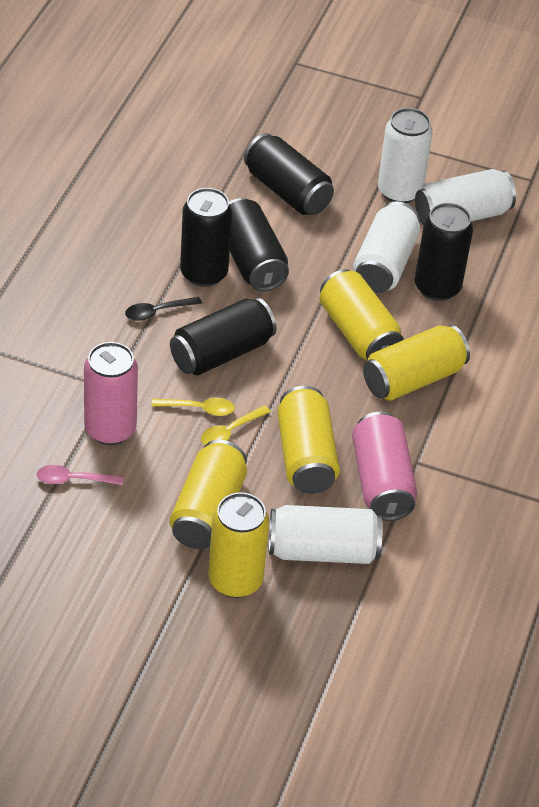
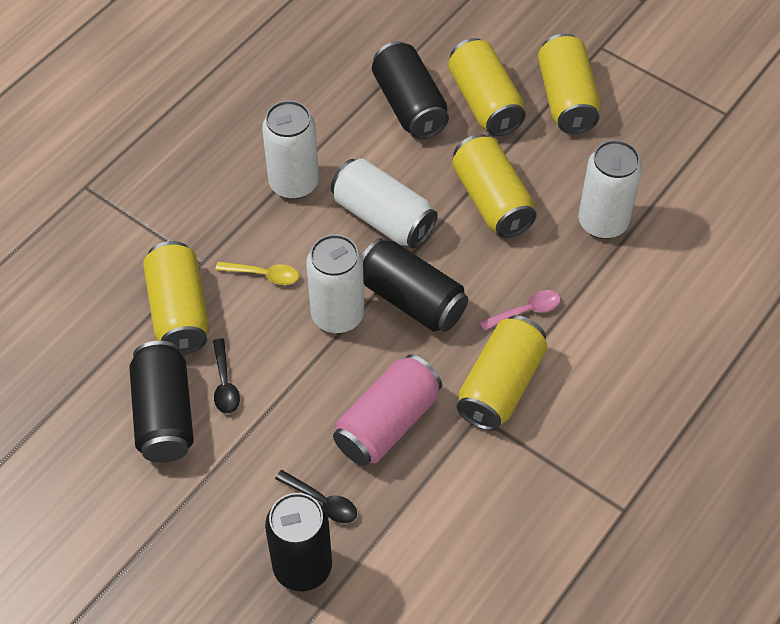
black can: [170,298,276,376] [180,188,232,287] [229,198,289,292] [244,133,334,215] [415,203,473,301] = 5 -> [129,341,194,463] [265,493,332,591] [362,238,468,332] [372,41,449,139] = 4
black spoon: [125,297,202,321] = 1 -> [213,339,240,414] [275,470,357,524] = 2
pink can: [84,342,138,445] [352,412,417,521] = 2 -> [333,354,442,466] = 1
yellow spoon: [151,398,235,416] [201,405,271,445] = 2 -> [215,261,299,285] = 1

